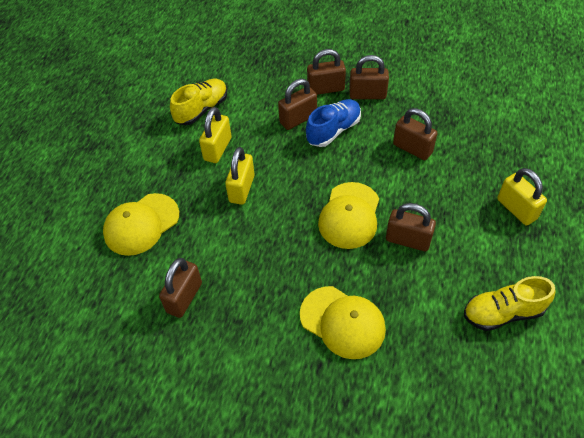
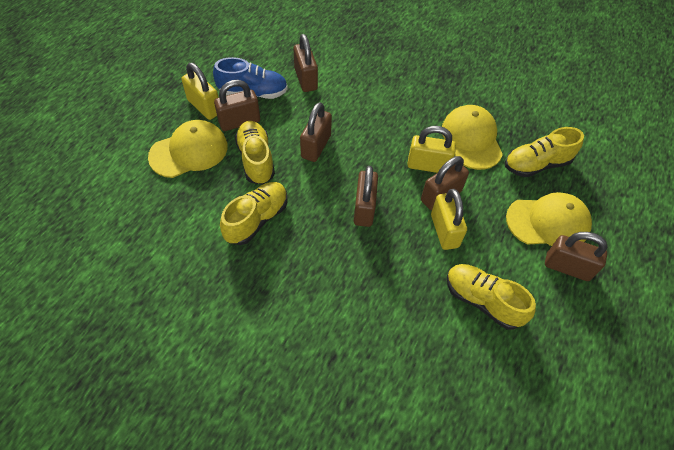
yellow shoe: [170,79,227,125] [464,276,555,331] = 2 -> [220,182,288,245] [235,121,275,185] [447,264,536,330] [505,127,584,177] = 4

